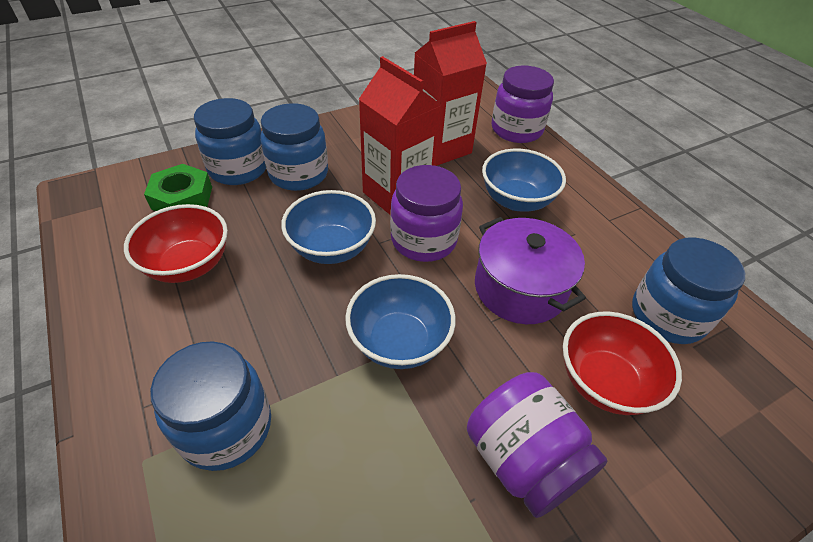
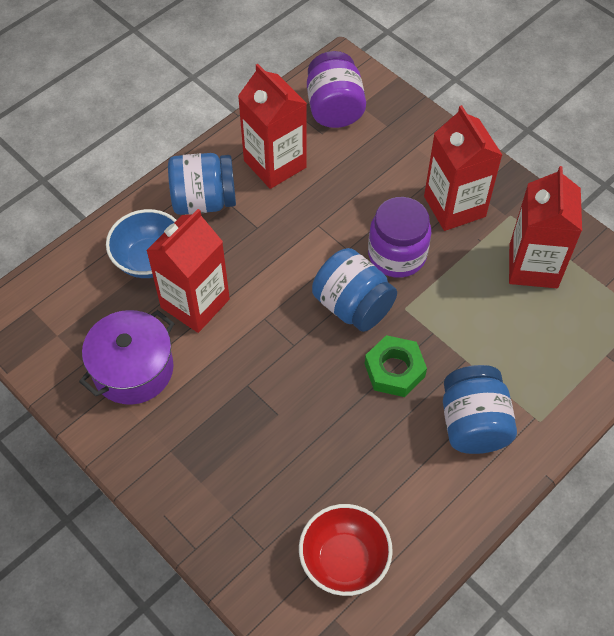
blue bowl: [281,190,376,264] [345,274,456,369] [482,149,566,212] = 3 -> [106,209,176,278] = 1
blue jar: [150,341,271,471] [194,98,266,185] [260,103,328,191] [632,237,745,344] = 4 -> [168,153,236,215] [312,248,397,332] [443,365,517,454] = 3
purple jar: [390,165,463,262] [467,372,608,518] [492,65,554,143] = 3 -> [307,51,366,128] [368,197,431,278] = 2
red bowl: [124,204,228,283] [563,311,682,415] = 2 -> [299,504,393,596] = 1
red carton: [359,56,441,215] [414,21,487,166] = 2 -> [146,209,230,333] [238,64,307,189] [424,105,502,231] [509,166,582,288] = 4

